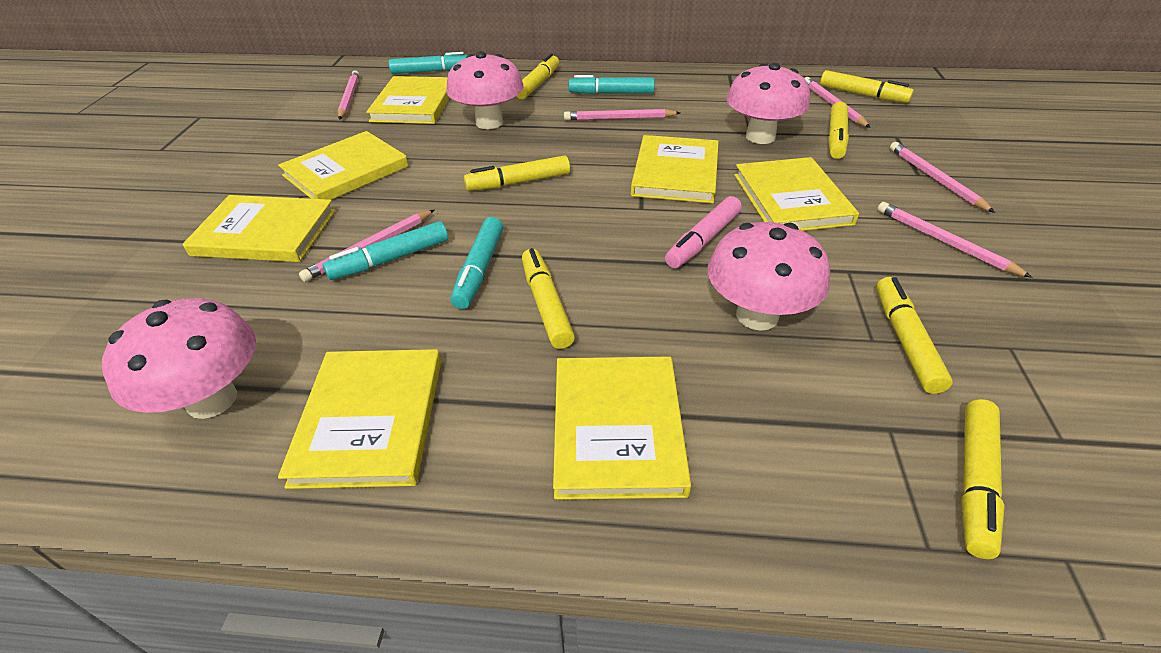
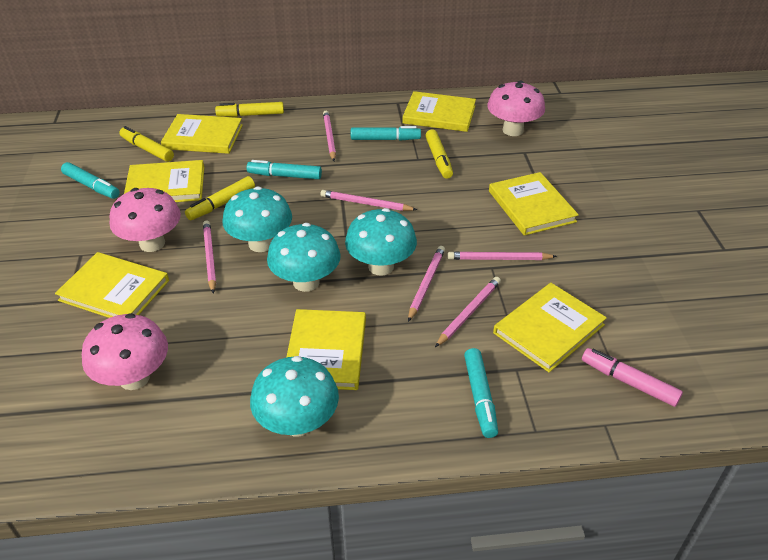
pink mushroom: [102,298,256,419] [446,51,524,129] [708,222,830,331] [726,63,810,144] = 4 -> [82,313,168,390] [109,188,181,252] [487,81,545,136] = 3
turquoise mushroom: none = 0 -> [222,186,292,252] [250,356,339,437] [267,223,341,292] [345,208,417,276] = 4
yellow marker: [464,155,570,191] [516,53,559,99] [522,248,575,349] [820,70,914,103] [828,102,849,159] [876,277,953,394] [961,399,1005,559] = 7 -> [119,126,174,162] [185,176,255,220] [215,102,284,117] [425,129,453,179] = 4

